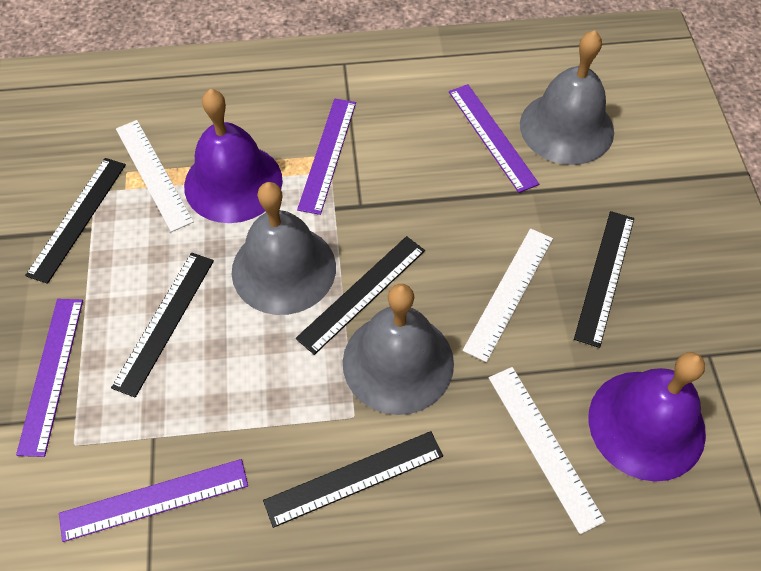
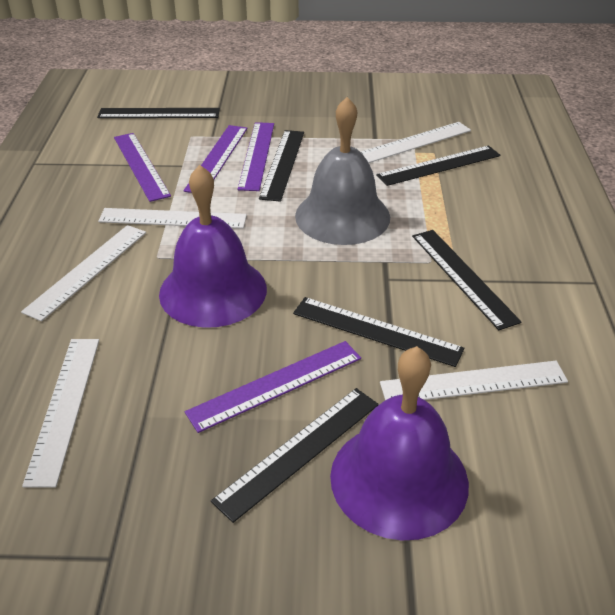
black ruler: [25,158,126,284] [111,253,214,398] [263,431,443,528] [296,236,425,355] [574,211,634,348] = 5 -> [97,108,220,118] [211,388,379,523] [259,130,304,202] [293,297,464,367] [376,146,501,186] [412,230,522,330] = 6
grey bell: [232,182,336,315] [343,284,454,415] [520,30,614,165] = 3 -> [295,97,390,245] = 1
white ruler: [116,120,194,232] [462,228,553,362] [489,367,606,535] = 3 -> [21,225,146,321] [22,339,99,487] [98,208,247,229] [361,122,471,163] [380,361,568,400] = 5

